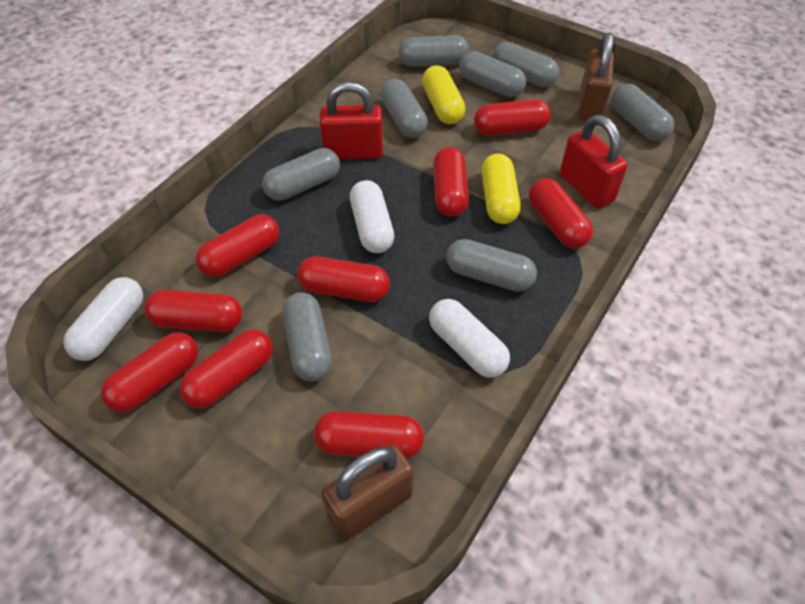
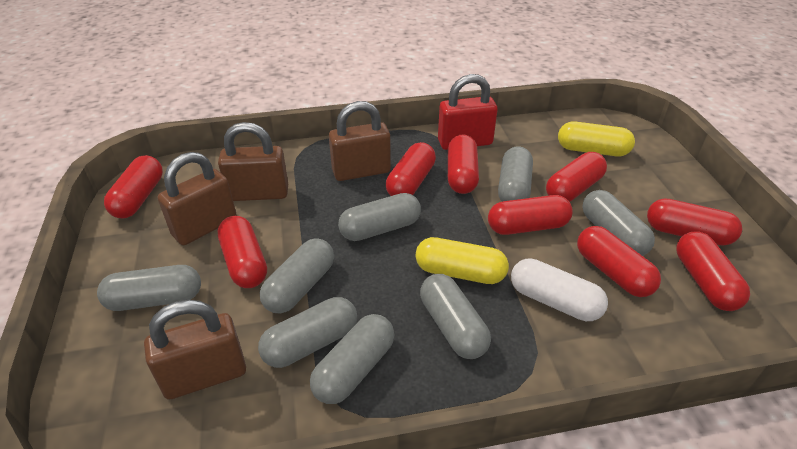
brown padlock: [321,445,414,540] [578,32,614,121] = 2 -> [144,300,246,400] [158,152,237,245] [218,122,288,201] [329,101,391,181] = 4
red padlock: [320,82,383,159] [560,115,628,209] = 2 -> [438,74,498,150] = 1
white capsule: [63,277,143,361] [350,180,394,253] [429,299,510,378] = 3 -> [511,258,608,321] = 1

